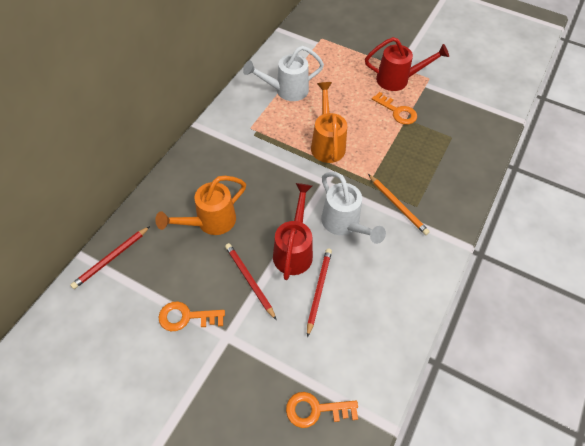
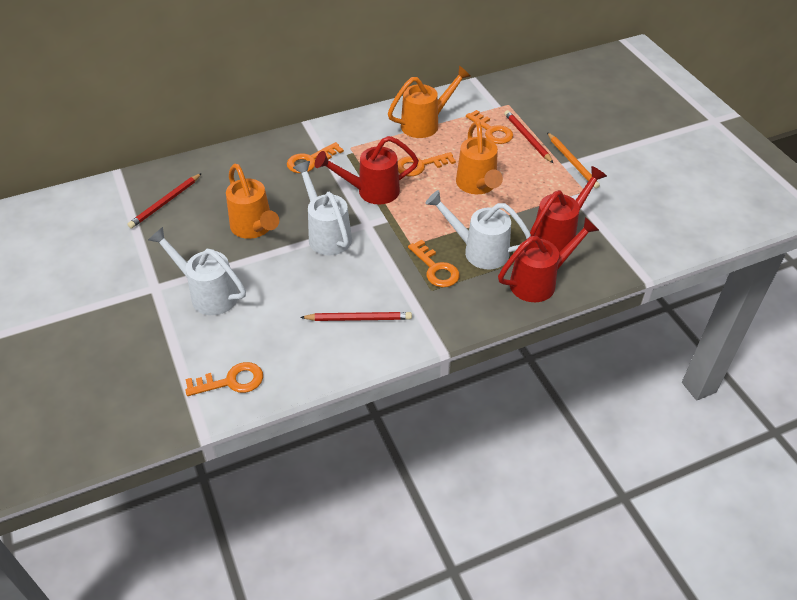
orange key: [158,301,225,331] [286,392,358,428] [372,92,417,125] = 3 -> [185,362,263,396] [287,142,344,173] [398,152,456,176] [408,240,459,287] [466,110,513,144] = 5
orange watering can: [155,176,246,235] [311,82,347,163] = 2 -> [226,164,279,239] [388,65,471,138] [456,121,503,194] = 3
red watering can: [273,183,313,280] [365,37,449,91] = 2 -> [315,136,419,204] [498,217,600,302] [530,166,607,252] = 3
white watering can: [243,46,324,101] [321,172,386,244] = 2 -> [148,227,246,315] [293,161,352,255] [425,190,531,269] = 3

